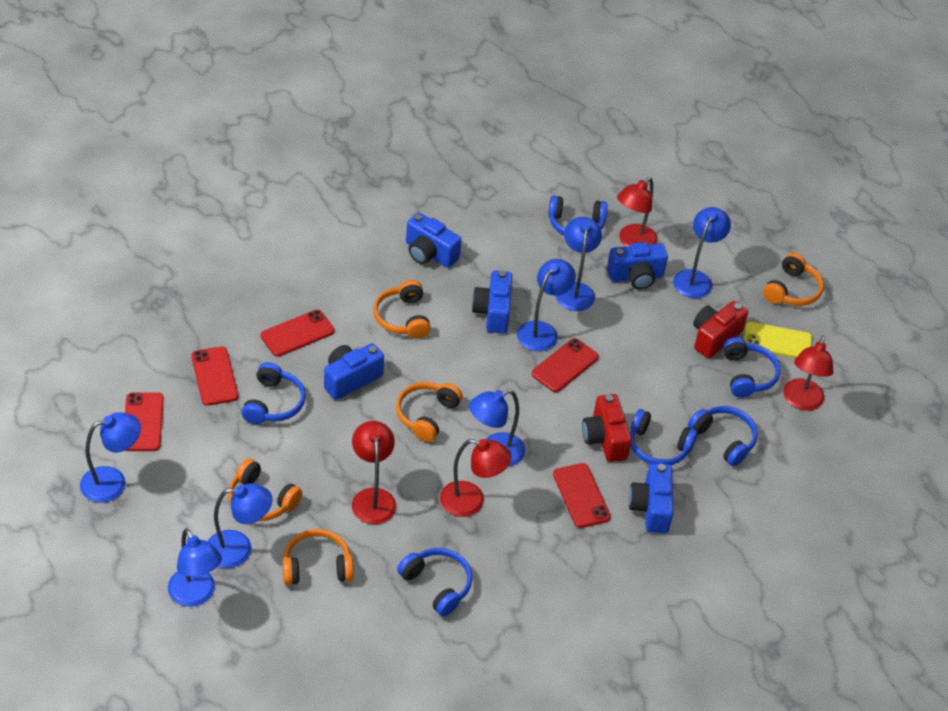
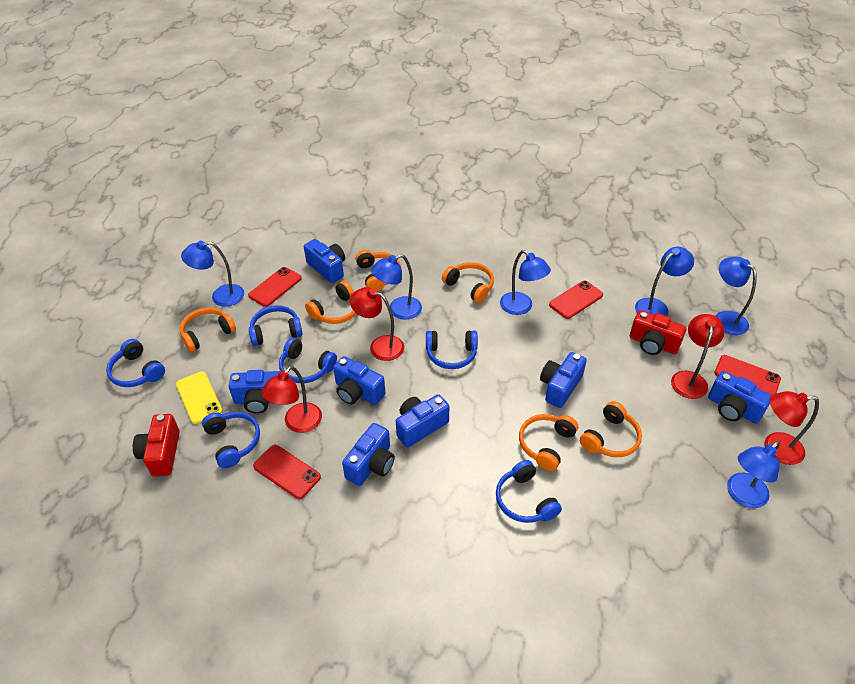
blue camera: [324,343,384,400] [406,213,462,268] [472,270,512,334] [607,242,668,290] [628,463,673,534] = 5 -> [229,370,280,414] [304,239,345,283] [333,356,385,405] [342,423,395,486] [396,394,449,447] [540,352,587,408] [708,371,771,424] = 7
blue lamp: [80,412,141,503] [168,528,222,607] [208,483,272,568] [469,389,526,467] [517,259,576,351] [556,217,602,311] [673,207,731,298] = 7 -> [181,241,244,307] [371,254,422,320] [500,250,551,315] [635,247,694,316] [716,257,757,335] [727,441,780,508] = 6
orange headphones: [228,458,302,521] [283,529,353,585] [373,280,431,339] [396,382,463,442] [763,253,824,306] = 5 -> [180,308,236,352] [305,281,356,324] [356,250,401,292] [442,262,494,303] [519,414,578,471] [580,401,642,457] = 6
red phone: [125,392,164,451] [191,347,238,406] [261,310,334,357] [532,338,599,392] [553,463,611,528] = 5 -> [248,267,302,307] [253,445,321,499] [549,281,603,319] [714,355,781,395] = 4

